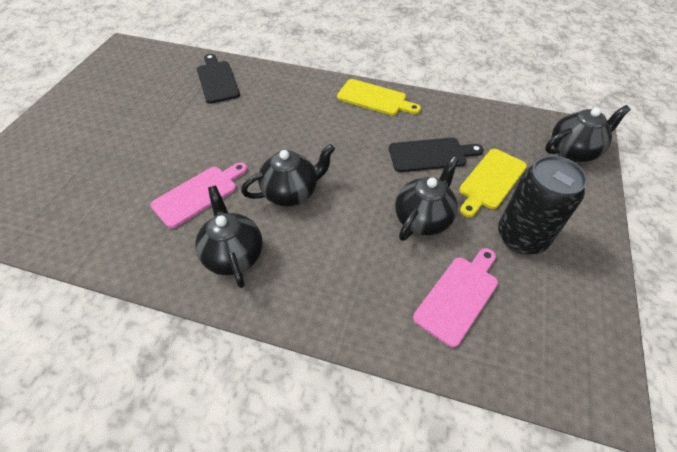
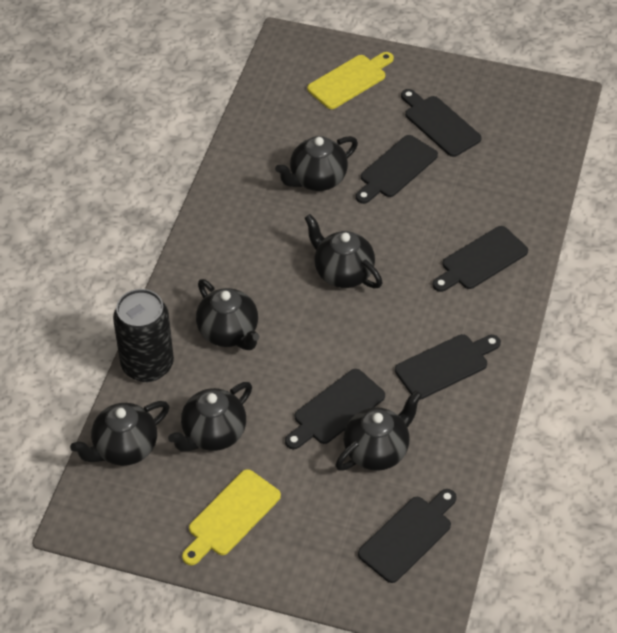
black cutting board: [197,54,240,104] [389,138,484,172] = 2 -> [285,369,385,449] [356,135,438,204] [358,489,457,583] [395,334,501,400] [401,89,482,157] [432,226,528,292] = 6
black teapot: [195,185,263,288] [241,144,335,207] [395,156,459,241] [545,105,631,162] = 4 -> [70,401,169,466] [168,382,252,452] [196,279,260,350] [275,136,358,191] [304,214,382,288] [336,391,422,471] = 6
pink cutting board: [150,163,247,229] [413,248,498,347] = 2 -> none = 0

